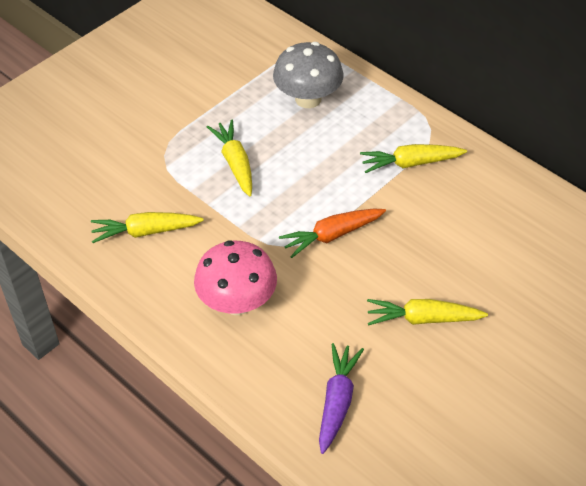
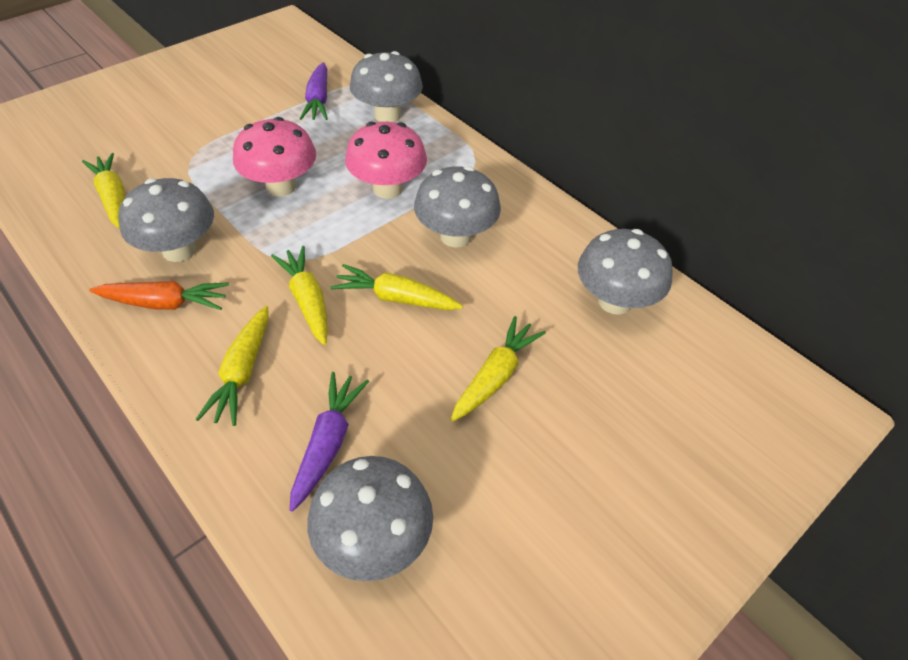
grey mushroom: [273,42,344,108] = 1 -> [119,178,214,262] [307,456,433,581] [350,51,423,122] [414,166,501,248] [578,229,673,315] = 5
pink mushroom: [194,240,277,315] = 1 -> [233,117,316,197] [345,122,427,199] = 2
purple carrot: [319,343,364,454] = 1 -> [290,372,369,512] [299,62,328,120] = 2
yellow carrot: [91,212,204,243] [207,119,252,197] [360,144,467,173] [367,299,488,325] = 4 -> [82,153,125,228] [196,306,269,426] [271,246,328,345] [331,264,463,310] [451,316,546,422] = 5

